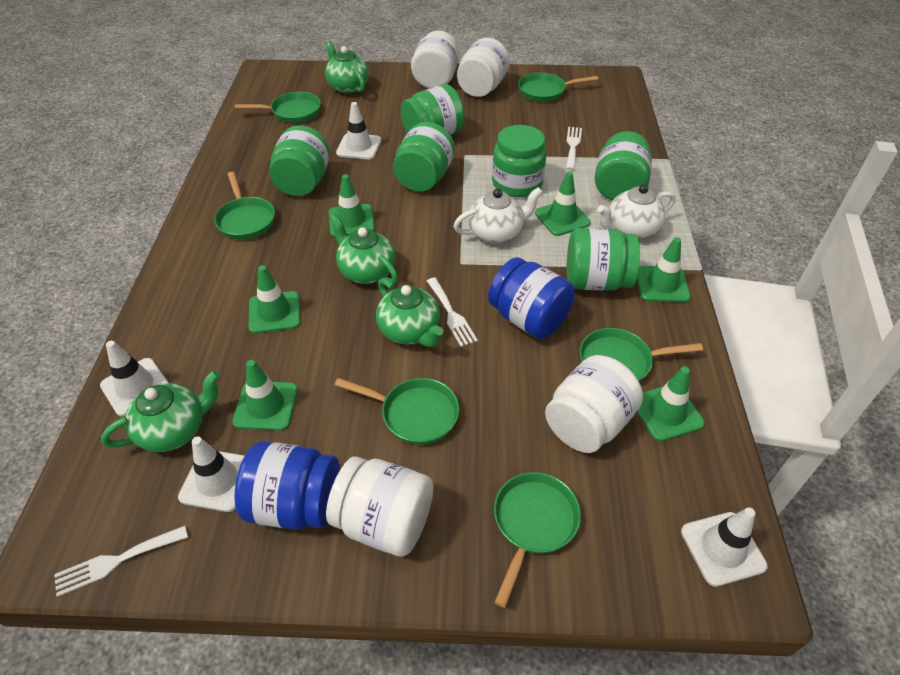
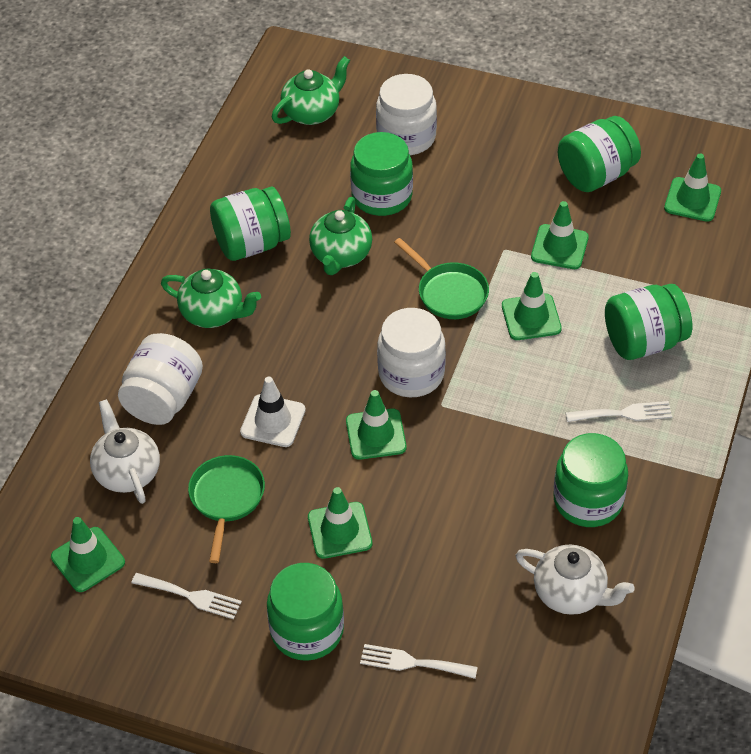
blue jar: [234,441,340,530] [488,257,575,339] = 2 -> none = 0
green pan: [214,172,275,239] [235,92,321,123] [335,378,460,445] [494,472,581,608] [518,73,598,102] [580,328,703,381] = 6 -> [188,455,265,563] [394,238,489,319] = 2
green teapot: [101,370,220,452] [325,40,369,94] [329,214,398,284] [376,278,443,347] = 4 -> [161,268,261,328] [272,56,350,125] [309,197,372,275] = 3
white jar: [326,456,433,557] [411,31,459,88] [457,38,510,97] [545,355,643,453] = 4 -> [118,333,203,425] [376,74,437,155] [377,308,446,398] = 3
white traffic cone: [100,341,169,417] [178,436,245,512] [336,102,381,160] [681,507,768,587] = 4 -> [240,377,306,447] = 1

